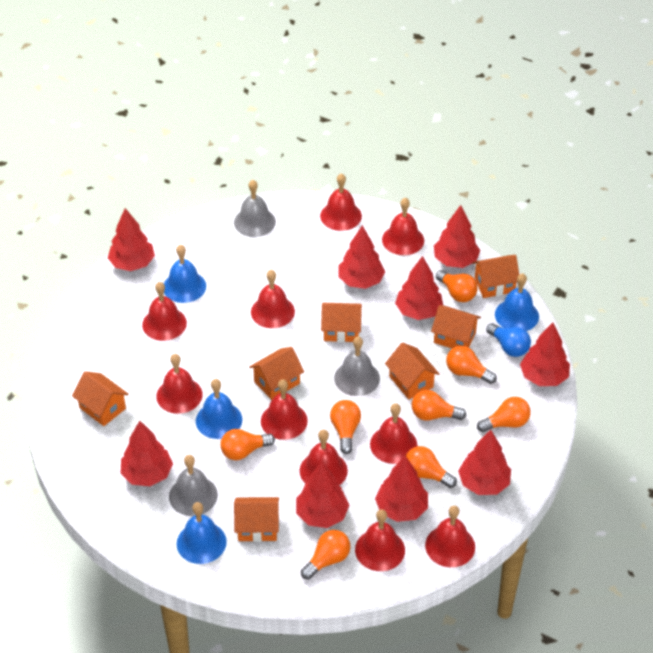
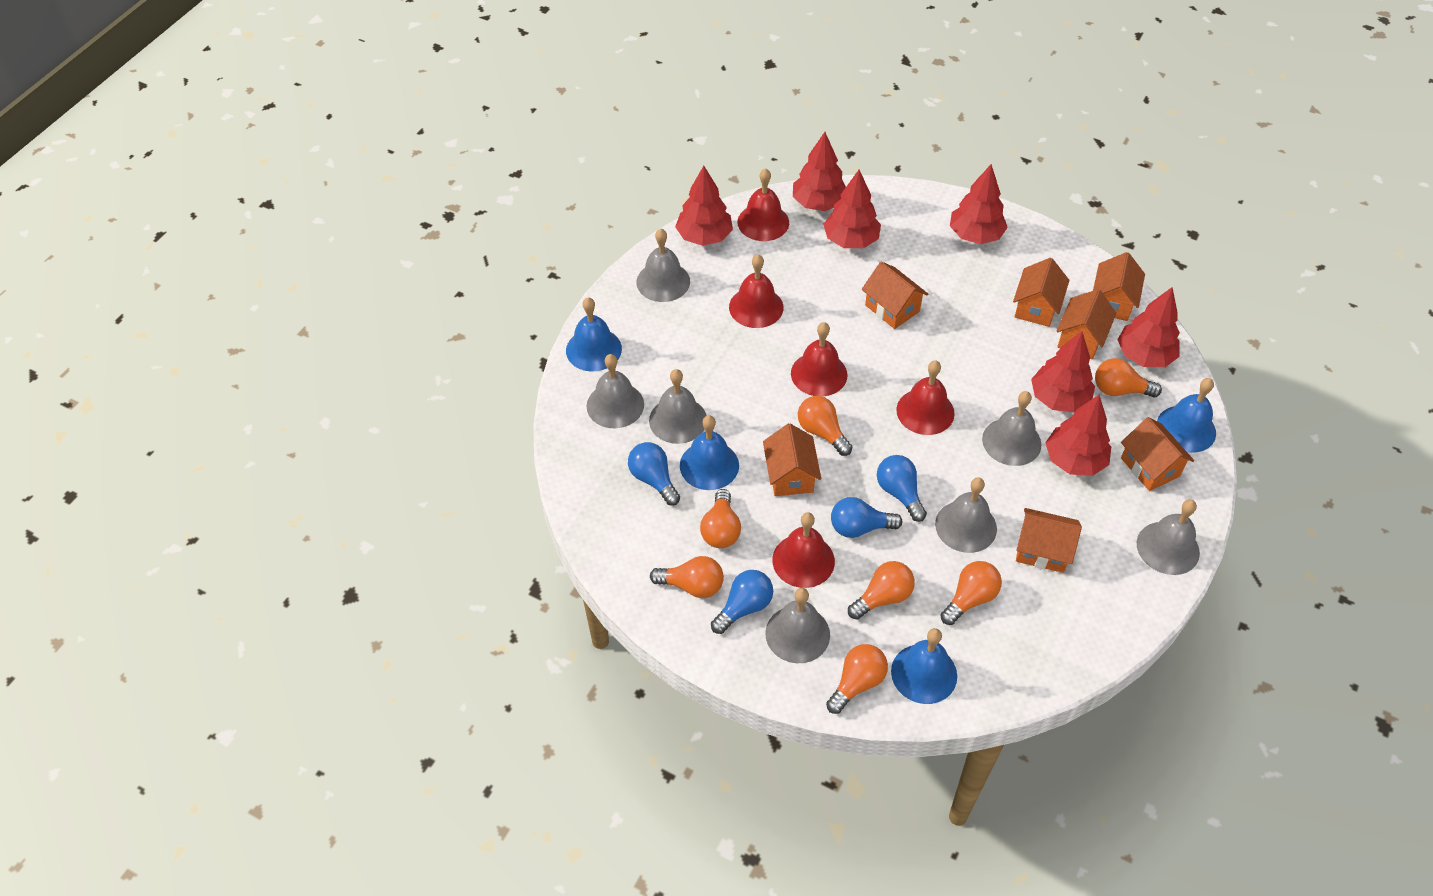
blue light bulb: [486,323,531,357] = 1 -> [628,442,680,506] [711,570,773,634] [831,497,902,538] [877,455,927,522] = 4
grey bell: [169,455,218,516] [234,180,276,237] [334,336,380,396] = 3 -> [587,354,644,428] [636,229,690,302] [649,369,707,444] [765,588,830,663] [935,477,997,553] [982,391,1042,466] [1137,500,1200,575] = 7
orange light bulb: [220,429,275,460] [301,530,350,580] [330,400,361,454] [406,446,457,488] [412,390,466,421] [436,270,478,302] [446,345,497,384] [477,397,531,432] = 8 -> [650,556,724,598] [700,489,741,548] [798,396,852,456] [826,644,888,714] [848,561,915,619] [941,561,1002,625] [1095,358,1162,397] = 7
red bell: [142,282,187,341] [156,354,203,414] [251,270,295,328] [261,379,308,440] [300,429,348,485] [320,173,362,231] [355,509,405,571] [370,403,417,464] [382,198,424,255] [425,506,475,567] = 10 -> [729,254,784,328] [738,168,789,241] [772,512,835,588] [791,322,847,396] [896,360,954,435] = 5
red tree: [108,208,155,271] [120,421,173,486] [296,462,349,528] [338,225,385,289] [375,456,428,522] [395,256,443,320] [434,205,480,268] [458,430,511,495] [520,322,570,386] = 9 -> [675,166,733,246] [793,132,846,211] [823,170,881,248] [950,164,1008,244] [1031,331,1095,412] [1045,395,1111,476] [1117,287,1180,367] = 7

